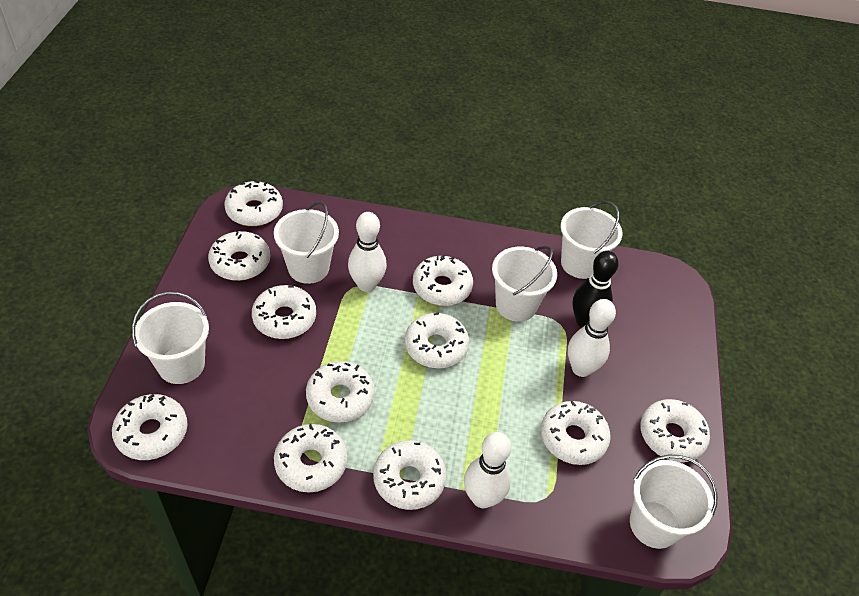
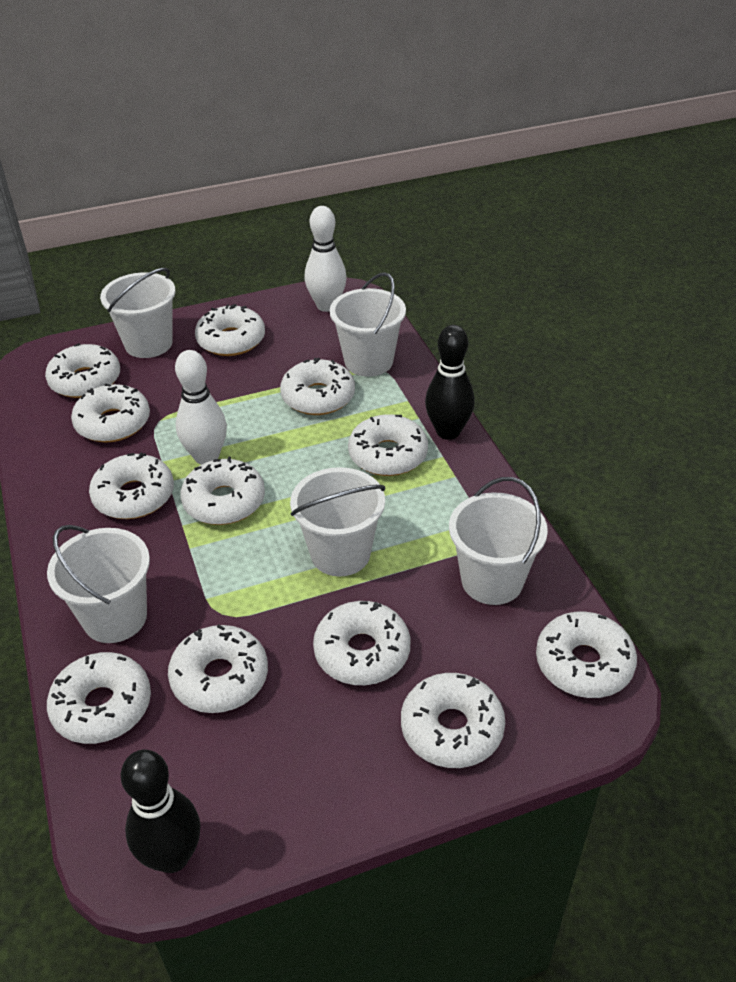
black bowling pin: [572,251,619,328] = 1 -> [121,749,200,873] [425,325,475,440] = 2
white bowling pin: [348,212,387,292] [464,432,511,508] [568,299,616,377] = 3 -> [175,350,227,465] [305,206,347,312] = 2
white donut: [112,394,188,460] [208,231,270,281] [224,181,283,226] [252,285,316,339] [274,424,347,492] [306,361,375,423] [373,440,447,510] [405,312,469,368] [413,255,473,306] [541,400,611,465] [640,399,710,462] = 11 -> [45,343,120,398] [47,652,151,744] [71,384,150,442] [89,452,174,519] [168,625,268,713] [180,457,265,525] [195,304,265,356] [280,358,355,415] [313,601,410,685] [348,414,428,476] [401,673,505,768] [536,611,637,698] = 12

